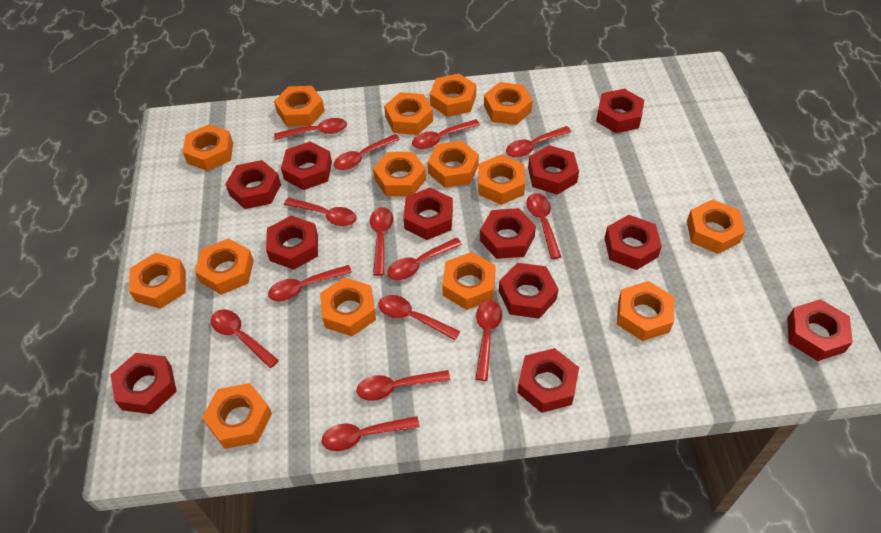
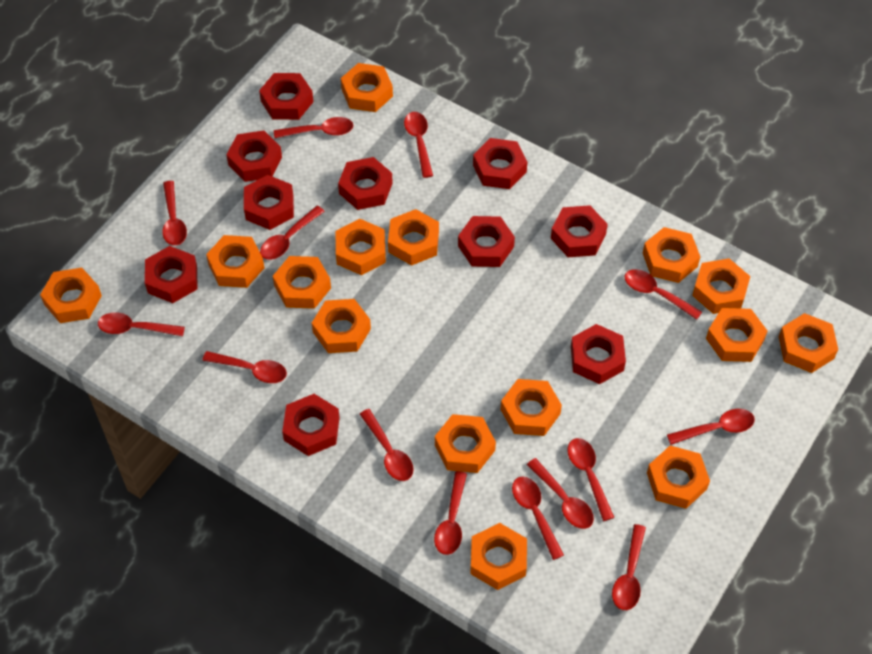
red nut: [110,353,177,414] [225,160,281,209] [266,215,318,270] [281,142,332,190] [403,188,453,240] [480,208,536,259] [499,263,559,319] [517,348,579,413] [528,145,579,195] [596,89,644,133] [605,215,662,270] [787,299,853,361] = 12 -> [145,246,198,303] [226,130,282,182] [244,175,294,230] [259,73,313,120] [282,394,340,456] [338,157,393,210] [458,216,515,267] [473,138,527,189] [551,205,608,257] [571,324,626,384] = 10

